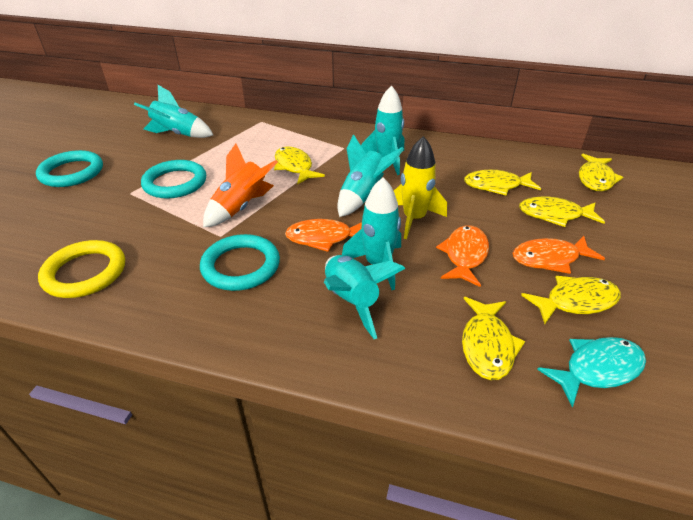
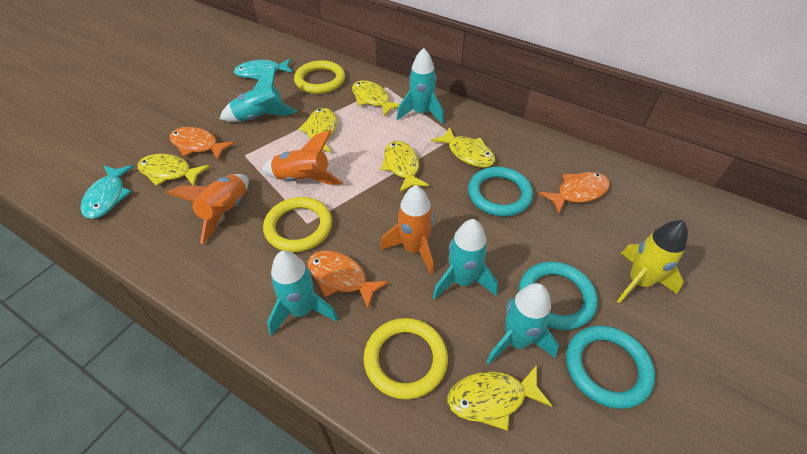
orange rocket: [203,144,278,228] = 1 -> [167,174,249,244] [261,130,343,185] [380,185,434,274] = 3
turquoise fish: [537,337,646,407] = 1 -> [81,165,134,219] [234,58,293,80] = 2
yellow ring: [38,240,125,298] = 1 -> [263,197,332,252] [294,60,345,94] [364,318,448,400] = 3

